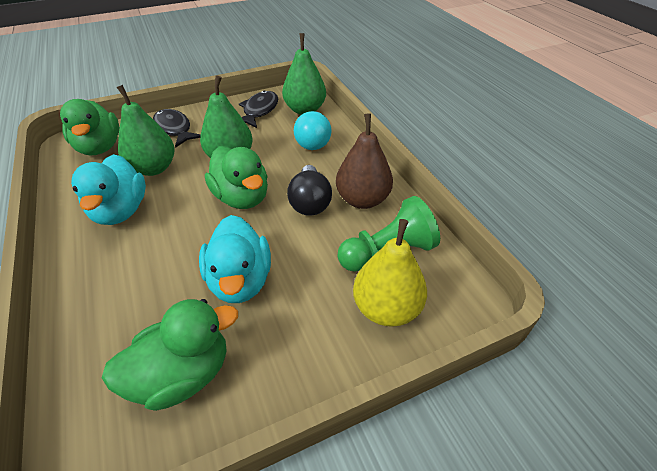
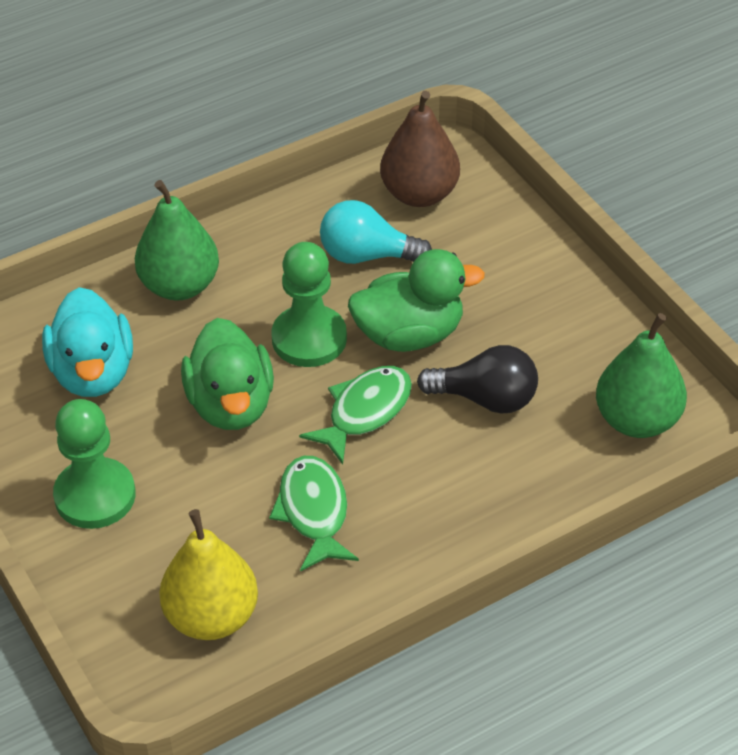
black fish: [153,109,201,148] [239,90,278,128] = 2 -> none = 0
green duck: [60,99,119,156] [102,299,238,411] [205,146,268,209] = 3 -> [181,318,274,430] [348,249,485,352] = 2
green fish: none = 0 -> [269,456,359,572] [299,366,412,464] = 2
green pawn: [338,196,440,272] = 1 -> [53,399,136,529] [271,242,347,367] = 2
green pear: [117,85,175,176] [200,75,253,158] [282,33,326,115] = 3 -> [135,180,219,300] [596,313,687,438] = 2
turquoise duck: [71,154,146,225] [199,215,271,303] = 2 -> [42,287,133,397] = 1

